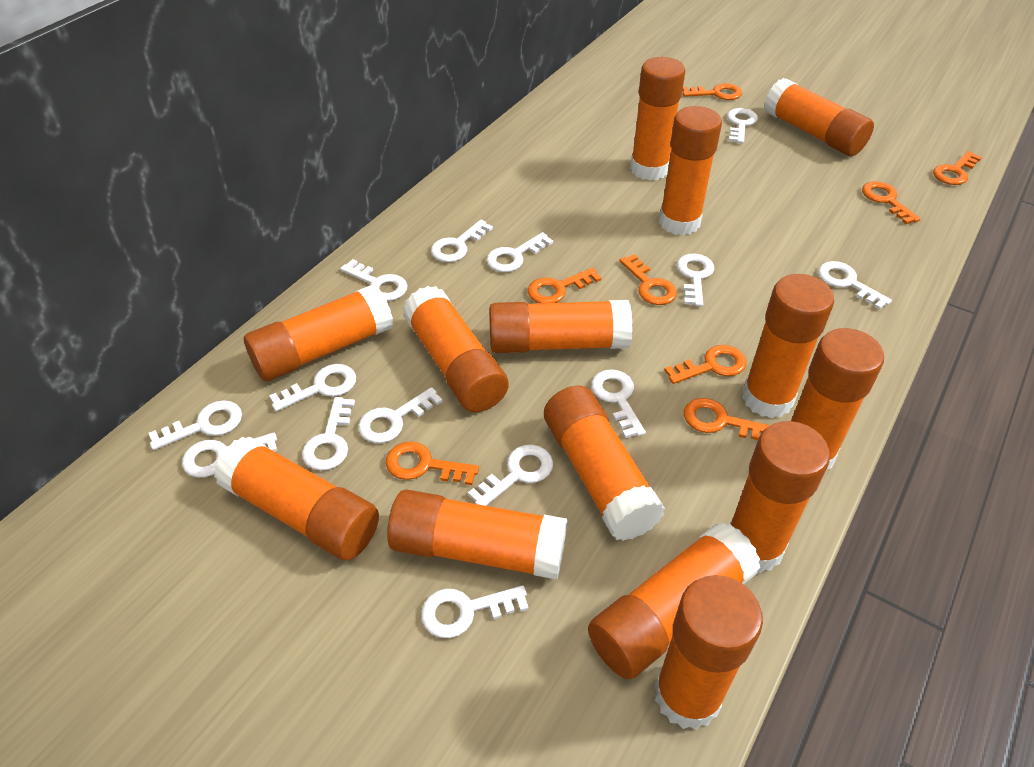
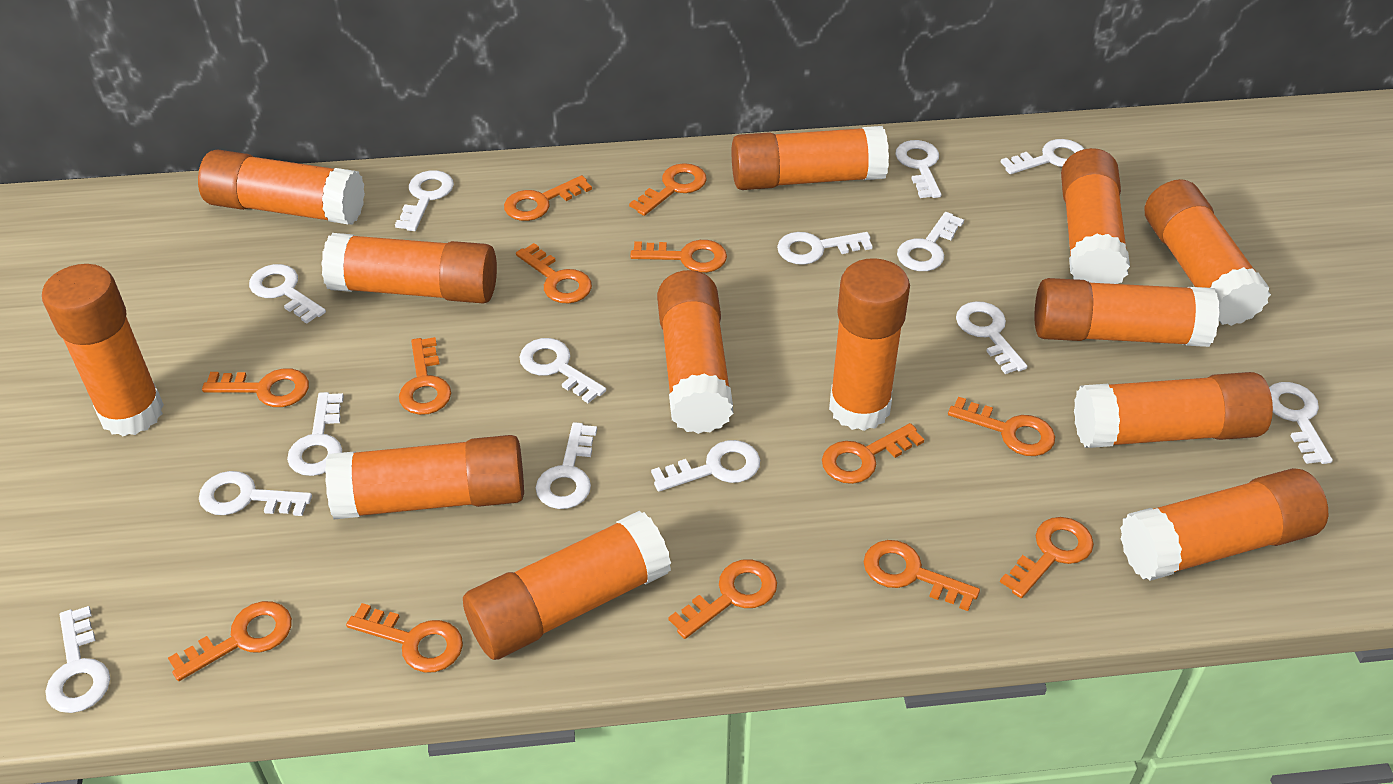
orange glue stick: [214,436,379,560] [244,284,393,381] [387,489,567,580] [403,286,509,412] [489,300,632,353] [544,385,665,541] [588,522,761,679] [630,57,685,181] [654,575,763,730] [659,106,722,236] [731,421,830,573] [742,274,834,418] [764,78,874,156] [791,328,884,474] = 14 -> [42,264,164,436] [198,149,365,225] [321,233,497,304] [325,435,524,519] [463,511,671,660] [657,270,734,434] [732,126,889,190] [829,258,910,431] [1034,278,1220,347] [1061,148,1130,284] [1074,372,1273,448] [1120,468,1328,581] [1145,179,1271,326] = 13
orange key: [385,441,479,485] [528,267,601,303] [620,254,677,305] [664,345,747,384] [683,83,742,100] [684,398,771,440] [862,181,921,224] [933,151,982,185] = 8 -> [168,601,292,681] [202,368,309,407] [346,603,463,673] [399,337,451,415] [504,175,592,221] [516,243,592,303] [629,163,707,216] [630,240,727,273] [669,559,777,639] [822,423,924,484] [864,540,980,611] [948,397,1055,456] [1000,517,1094,598] = 13

